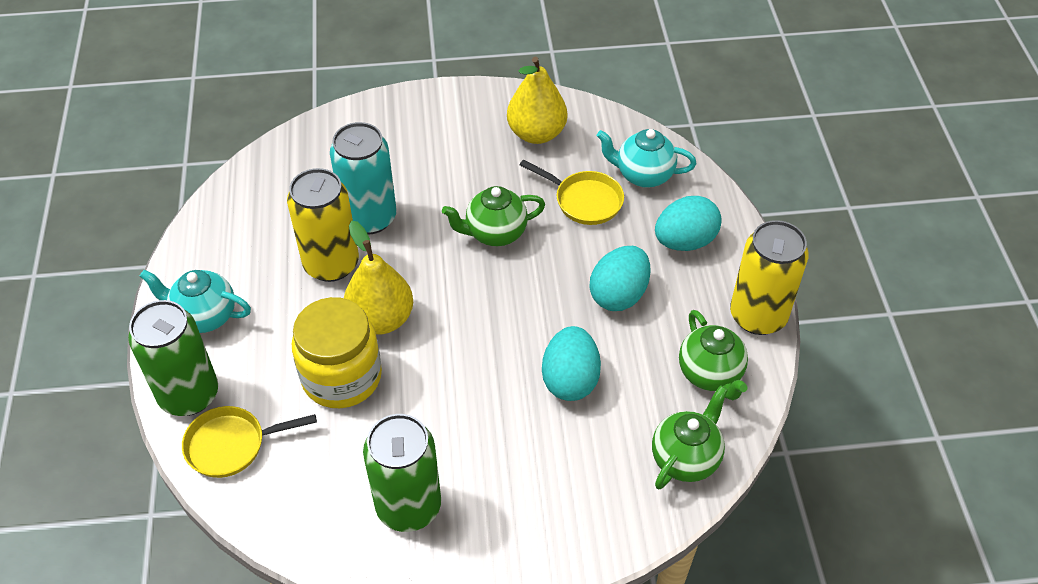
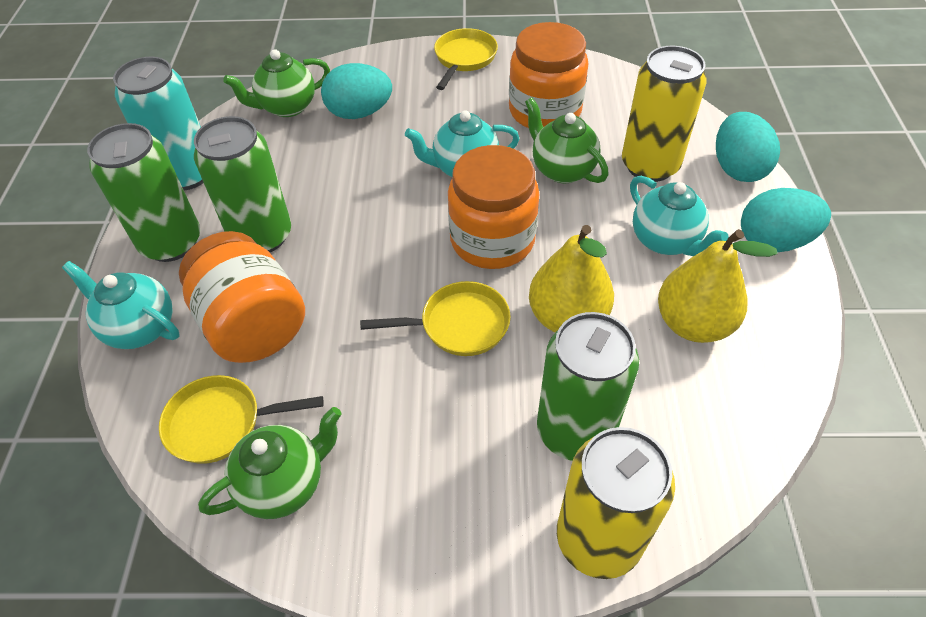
green can: [128,300,218,416] [363,414,441,532] = 2 -> [87,123,200,262] [194,116,291,252] [537,312,639,461] = 3
orange jar: none = 0 -> [179,231,305,363] [448,145,540,269] [509,22,588,128] = 3
turquoise teapot: [140,270,251,333] [597,129,696,188] = 2 -> [62,261,180,349] [405,110,519,177] [630,176,728,256] = 3
yellow jar: [292,297,382,408] = 1 -> none = 0
yellow pan: [182,406,317,478] [520,159,624,225] = 2 -> [159,375,324,464] [360,281,511,356] [434,28,498,90] = 3

